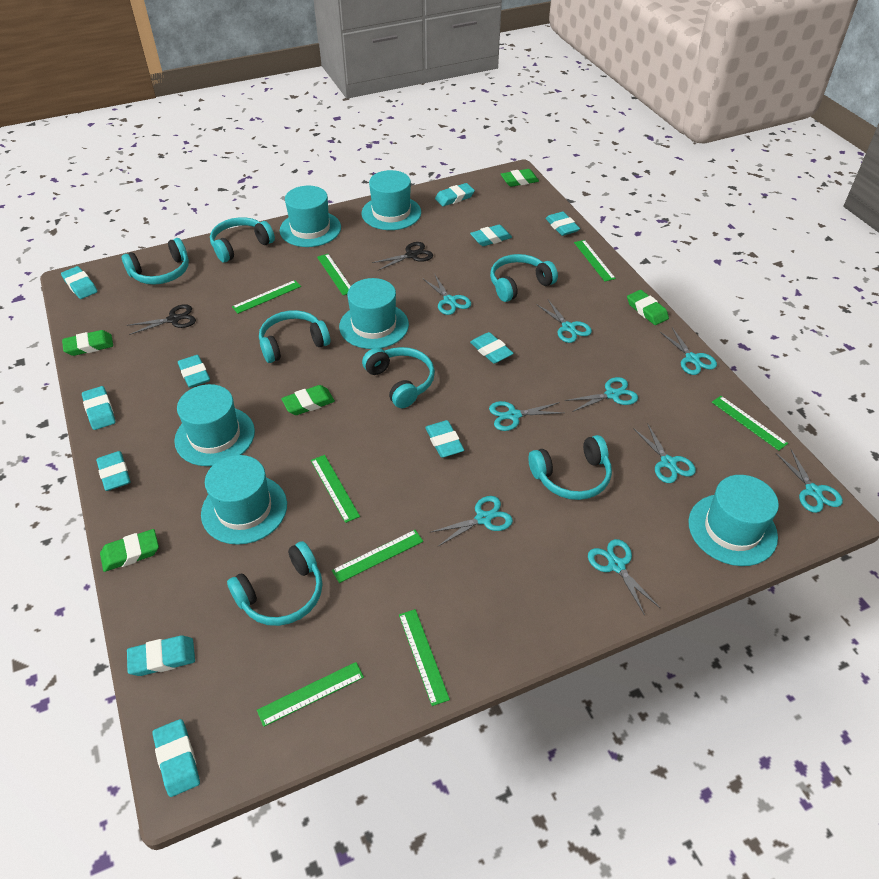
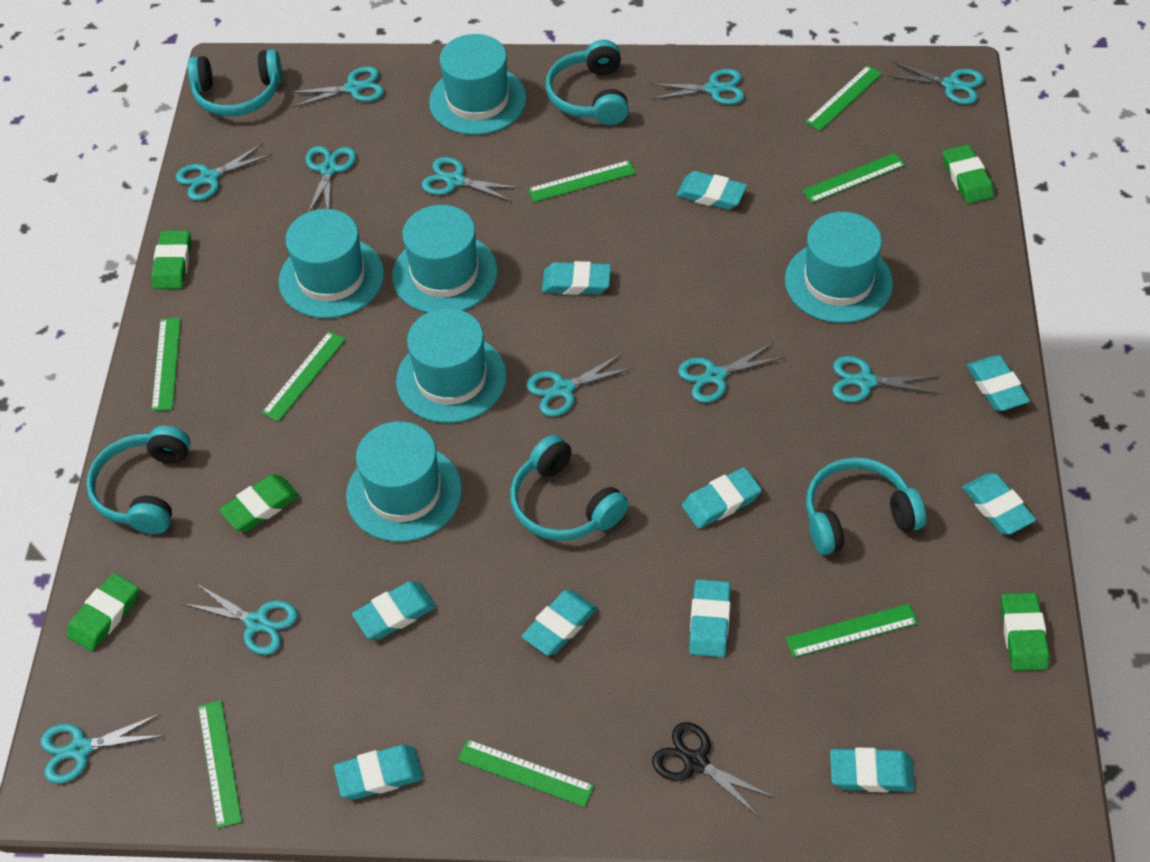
black scissors: [127,304,196,335] [372,242,433,270] = 2 -> [652,722,775,818] = 1
turquoise eraser: [61,266,98,299] [82,386,116,430] [96,451,131,491] [127,636,195,676] [152,719,200,797] [178,355,210,388] [425,420,464,458] [435,183,475,206] [470,225,512,246] [470,332,514,364] [545,212,580,236] = 11 -> [334,745,423,800] [352,581,436,640] [522,590,597,656] [542,261,611,295] [676,171,747,210] [682,467,762,529] [689,579,731,657] [830,747,915,792] [962,473,1036,535] [967,355,1030,411] = 10
turquoise headphones: [122,238,189,285] [210,217,275,263] [227,541,322,626] [259,310,330,363] [362,347,435,408] [490,254,558,302] [528,435,612,500] = 7 -> [86,426,190,534] [187,49,282,116] [510,435,629,541] [545,40,629,125] [806,457,926,555] = 5
turquoise scissors: [423,275,471,315] [431,496,513,546] [489,401,563,431] [536,300,592,343] [565,377,638,412] [588,539,660,615] [633,423,696,483] [660,328,717,375] [776,450,843,513] = 9 -> [40,714,164,783] [176,143,272,201] [183,584,298,655] [290,66,384,107] [305,146,356,212] [422,157,520,202] [526,353,633,417] [650,69,745,105] [678,342,785,403] [832,356,940,402] [887,61,984,104] = 11

